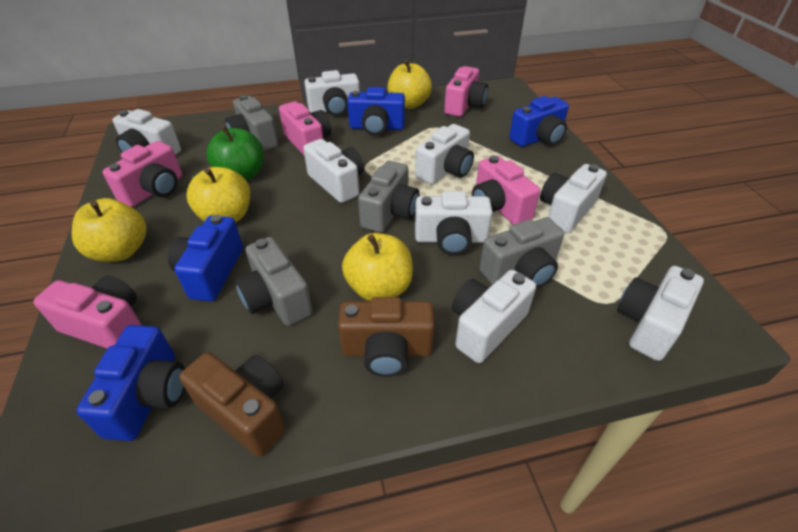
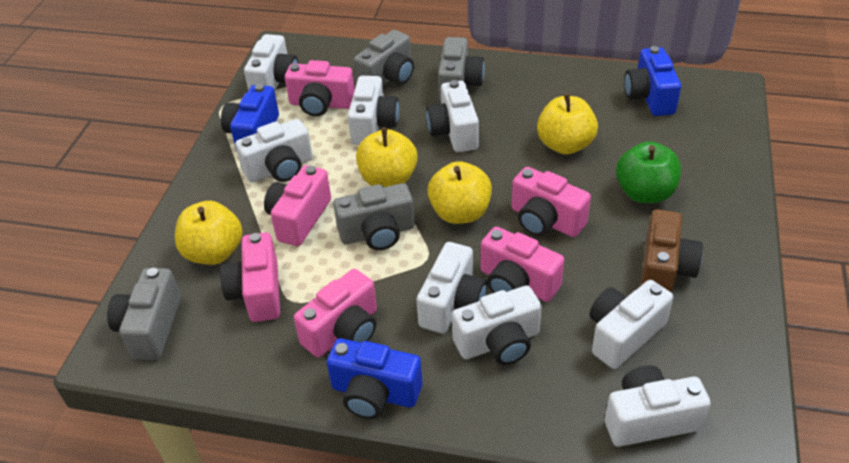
blue camera: [76,325,185,441] [168,215,243,301] [347,87,405,135] [509,96,569,147] = 4 -> [221,84,279,151] [327,338,422,419] [624,46,681,116] = 3
brown camera: [179,352,286,457] [338,297,435,377] = 2 -> [641,209,703,293] = 1
pink camera: [33,275,142,349] [102,141,182,207] [279,101,331,156] [444,66,488,117] [472,155,540,225] = 5 -> [220,232,280,322] [264,165,331,246] [285,60,355,116] [294,269,377,357] [481,227,564,302] [512,167,591,237] = 6

